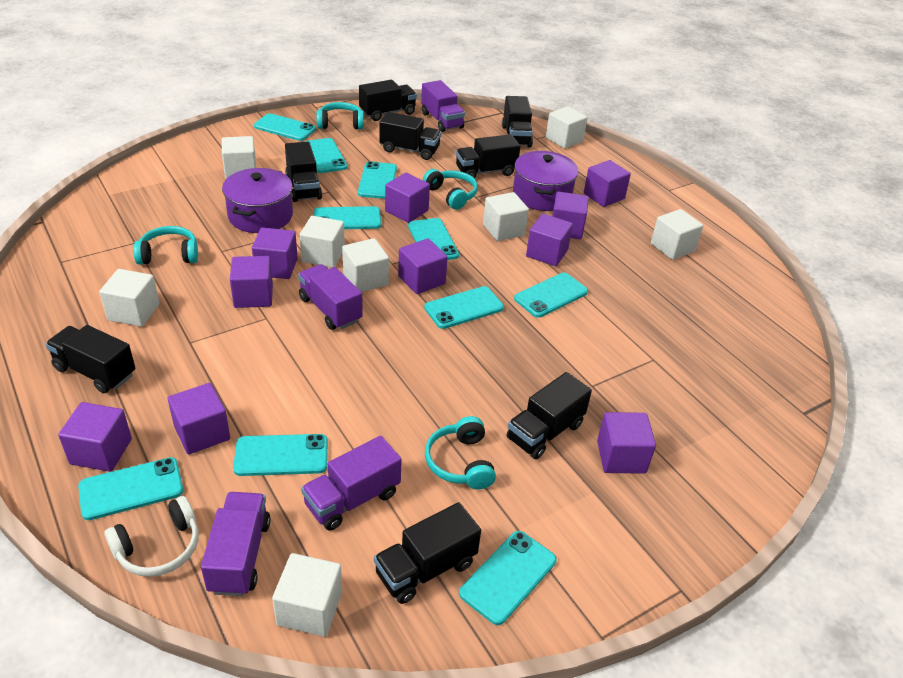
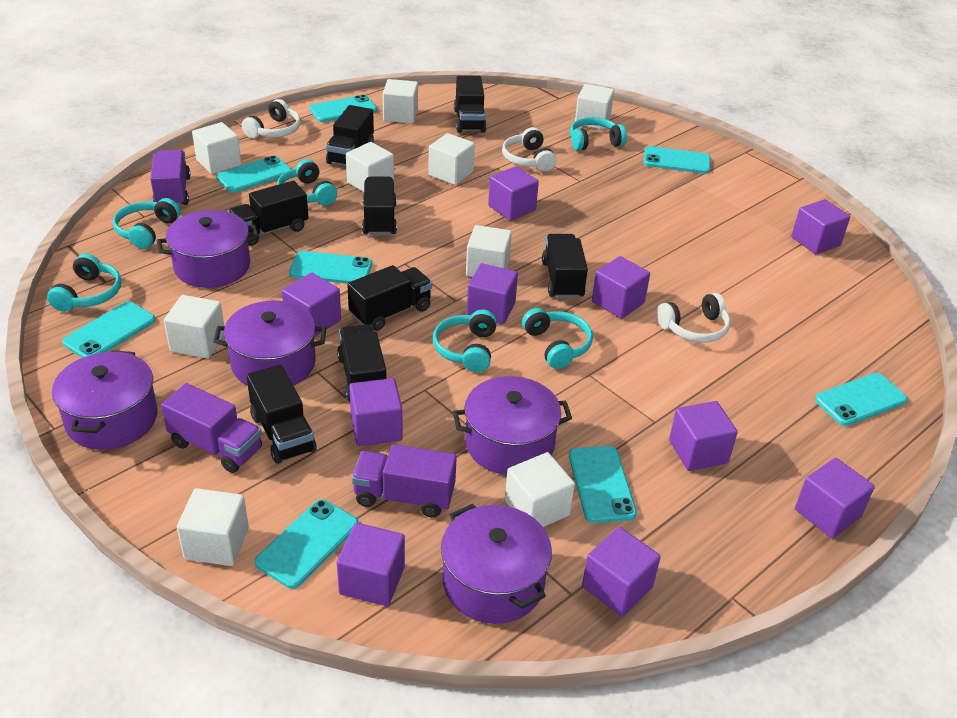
purple pot: [222,168,293,233] [513,151,579,211] = 2 -> [52,350,158,450] [157,210,259,288] [213,301,326,386] [441,504,552,624] [453,376,572,475] = 5
purple truck: [201,492,271,596] [298,264,363,330] [301,436,402,531] [421,80,465,132] = 4 -> [150,150,191,206] [161,383,262,473] [352,444,457,517] = 3
turquoise headphones: [133,226,198,265] [317,102,364,130] [423,169,478,210] [425,416,496,489] = 4 -> [47,253,121,312] [113,198,180,249] [277,159,337,206] [433,310,497,372] [522,308,593,369] [570,117,627,151] = 6
turquoise phone: [78,457,183,520] [233,434,328,476] [254,113,316,141] [305,138,348,173] [314,206,381,229] [358,161,397,199] [408,218,459,260] [424,286,504,329] [459,531,557,625] [514,273,588,318] = 10 -> [62,301,156,358] [216,156,291,193] [255,499,358,589] [289,251,372,284] [309,95,377,122] [569,446,637,523] [643,146,710,174] [815,373,908,426] = 8
white cube: [99,269,160,327] [222,136,256,179] [272,553,342,637] [300,216,345,268] [342,238,389,292] [483,192,529,241] [546,106,588,149] [651,209,703,260] = 8 -> [164,295,224,359] [177,488,249,566] [192,122,241,174] [346,142,394,192] [383,79,418,123] [428,133,475,185] [466,225,512,277] [505,452,575,527] [575,84,614,130] = 9
white headphones: [104,496,199,577] = 1 -> [242,99,301,139] [502,127,556,172] [657,293,730,343] = 3

